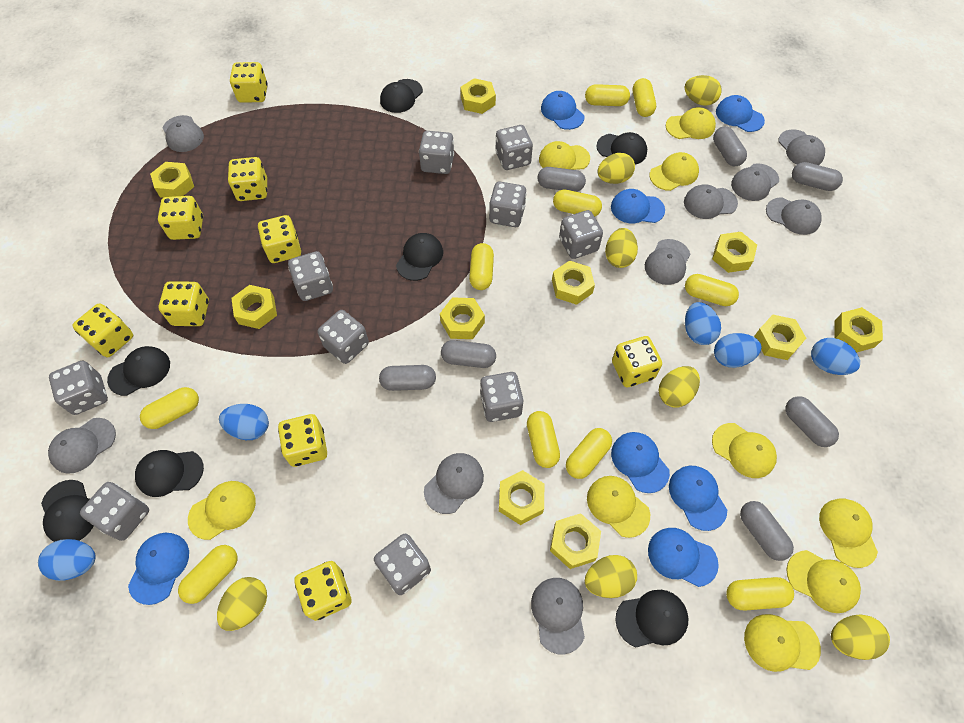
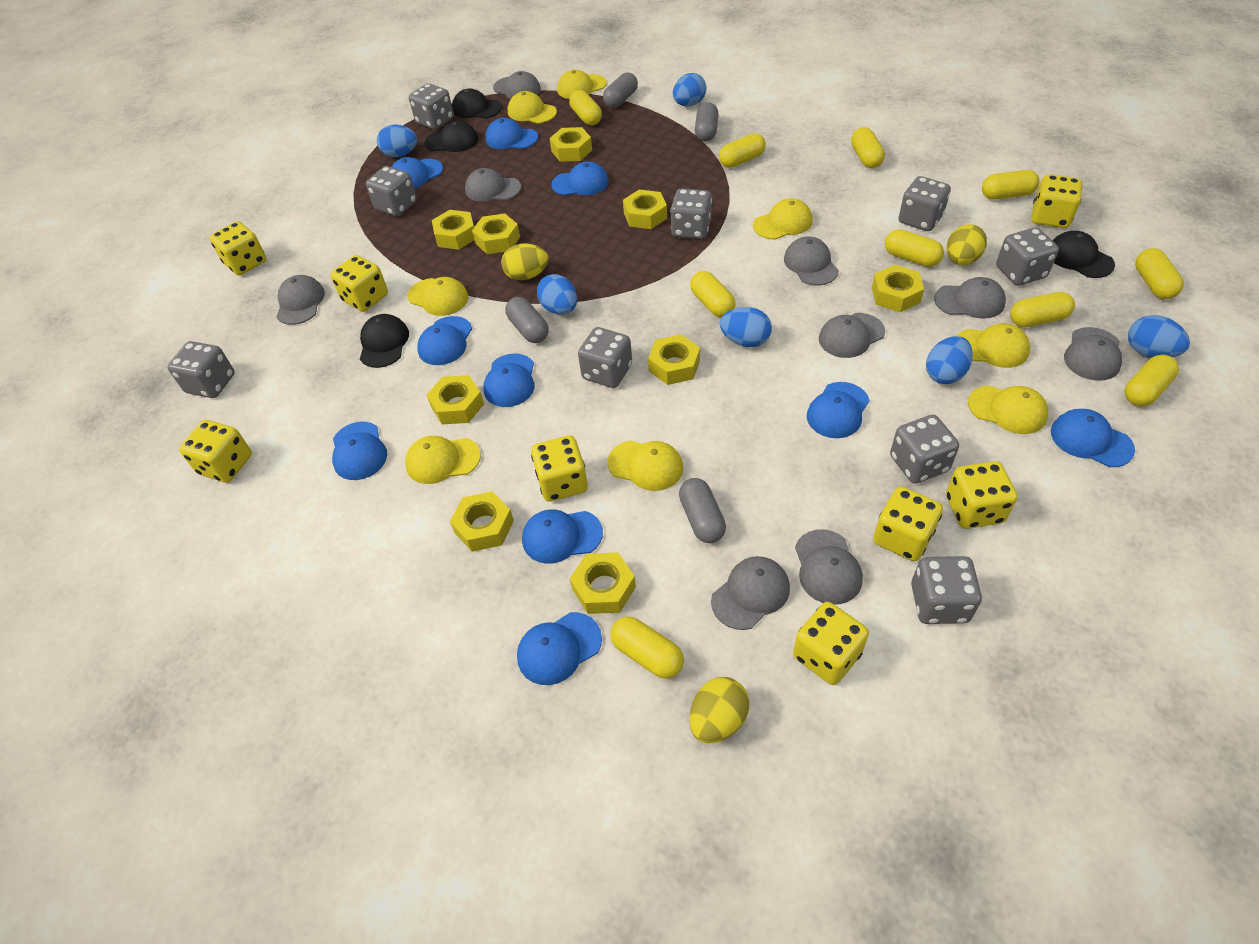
black cap: [41,480,94,542] [107,346,170,396] [135,450,204,497] [380,79,423,113] [396,233,443,281] [596,132,647,164] [615,590,688,647] = 7 -> [360,314,409,368] [425,121,478,152] [452,88,502,118] [1052,231,1115,278] = 4
blue cap: [128,533,189,605] [541,91,584,130] [611,189,665,223] [611,432,670,493] [648,528,719,587] [669,466,727,531] [716,95,765,132] = 7 -> [332,422,387,480] [392,157,443,189] [417,316,472,365] [483,353,534,407] [486,118,538,149] [517,612,602,685] [522,509,603,564] [551,161,609,195] [807,382,870,438] [1051,409,1135,467] = 10
blue egg: [38,539,96,581] [219,404,269,440] [685,302,721,345] [714,333,762,368] [811,338,860,375] = 5 -> [377,125,417,157] [537,274,577,315] [673,73,706,106] [720,307,772,347] [926,336,973,384] [1128,315,1190,358] = 6
grey capsule: [379,365,436,391] [441,340,496,368] [538,167,586,192] [713,126,747,166] [740,501,794,561] [785,396,839,447] [792,162,843,191] = 7 -> [505,297,549,343] [603,73,638,108] [679,478,726,543] [695,102,719,142] = 4
grey dice: [49,361,108,415] [80,482,149,541] [288,251,333,301] [317,310,369,364] [374,534,431,595] [419,131,454,174] [480,372,524,422] [489,181,526,227] [496,125,533,170] [559,210,603,259] = 10 -> [167,341,235,398] [366,166,417,216] [409,83,454,130] [578,327,632,388] [670,188,712,239] [890,415,959,484] [899,176,951,231] [911,556,982,624] [996,227,1059,286] = 9
yellow cap: [188,481,256,540] [539,141,590,170] [587,476,650,538] [649,152,699,191] [666,107,716,139] [712,423,777,478] [744,614,821,672] [786,550,861,613] [819,498,878,568] = 9 -> [405,436,481,484] [408,277,468,316] [508,91,557,124] [557,70,607,99] [608,440,683,491] [753,199,813,240] [957,323,1030,368] [968,385,1048,434] = 8
yellow dice: [72,304,133,357] [158,196,203,240] [159,281,209,326] [228,157,267,201] [230,62,268,103] [258,215,301,263] [278,414,327,467] [294,561,352,621] [612,336,662,387] = 9 -> [179,420,252,483] [209,221,267,276] [330,255,388,312] [531,435,588,502] [793,602,869,685] [873,487,943,561] [946,461,1018,529] [1032,174,1082,228] = 8
yellow egg: [217,577,267,631] [585,555,637,598] [598,153,635,184] [605,228,638,268] [659,366,700,407] [685,75,722,106] [831,614,890,660] = 7 -> [501,243,549,280] [689,677,749,743] [947,224,987,265] = 3
yellow nut: [150,162,194,198] [231,285,277,329] [440,297,485,339] [460,78,496,114] [499,470,544,525] [550,513,601,569] [552,260,595,305] [712,232,757,273] [754,315,806,360] [834,307,883,353] = 10 -> [427,375,484,424] [432,210,474,250] [450,491,514,552] [472,213,520,254] [549,127,592,162] [570,552,636,614] [623,190,667,229] [648,334,700,385] [872,265,924,312] = 9

